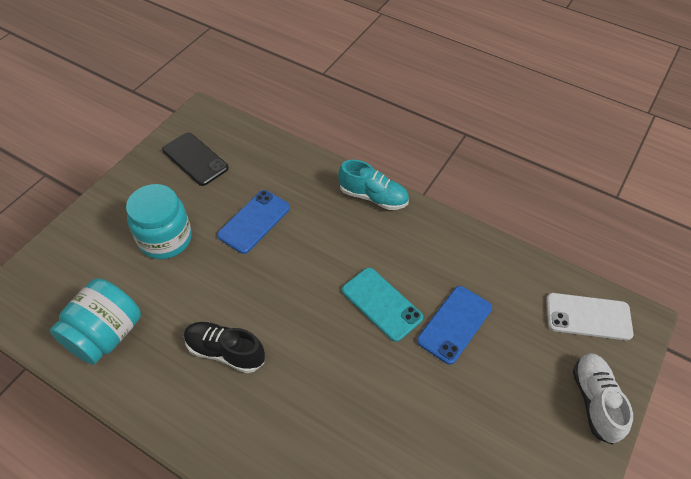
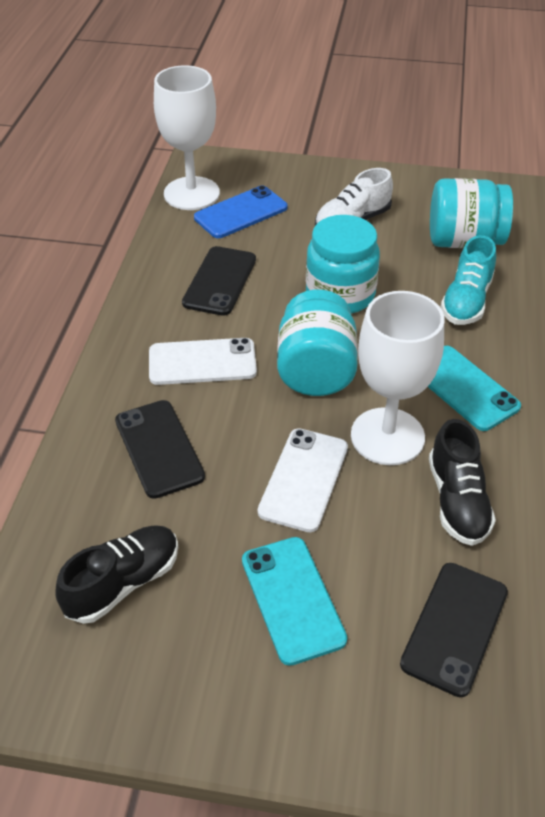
black phone: [162,132,229,186] = 1 -> [115,400,205,499] [182,246,256,316] [400,563,508,697] = 3
black shoe: [184,322,265,373] = 1 -> [55,525,178,624] [429,419,496,546] = 2
blue phone: [217,190,290,254] [417,286,492,365] = 2 -> [194,185,288,238] = 1
turquoise jar: [50,279,141,365] [126,184,192,259] = 2 -> [277,290,358,396] [306,215,380,314] [430,178,513,248] = 3
turquoise phone: [342,268,423,342] = 1 -> [242,537,347,666] [428,346,521,431] = 2
white goblet: none = 0 -> [154,65,220,210] [351,291,445,465] = 2
white phone: [546,293,633,340] = 1 -> [149,338,257,385] [258,428,348,532] = 2

